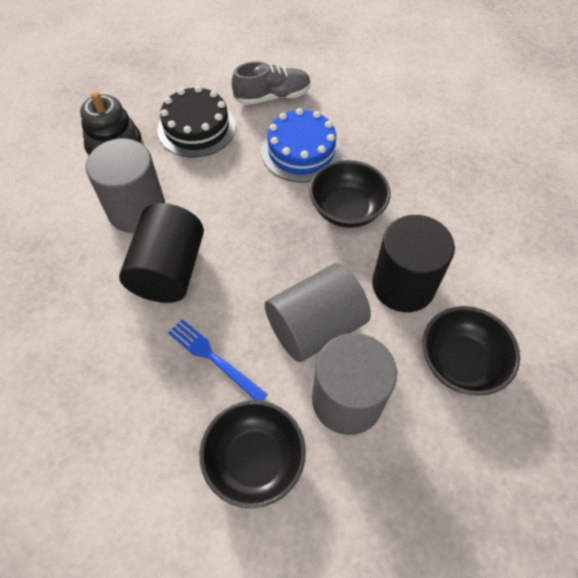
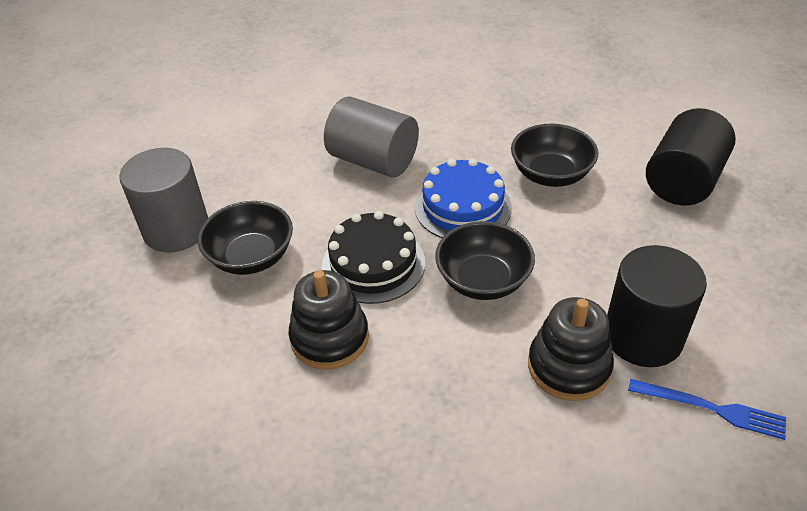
black stacking toy: [80,92,143,156] = 1 -> [288,270,369,370] [528,297,614,401] = 2
grey cylinder: [86,139,165,233] [265,263,371,362] [312,333,397,435] = 3 -> [119,148,208,252] [324,96,419,177] = 2
grey shoe: [232,61,311,105] = 1 -> none = 0

